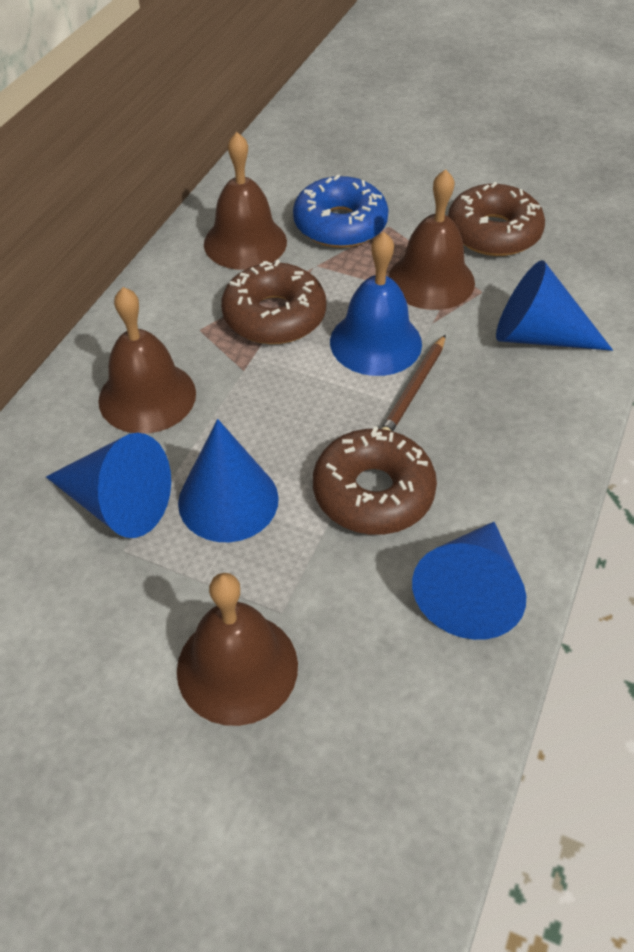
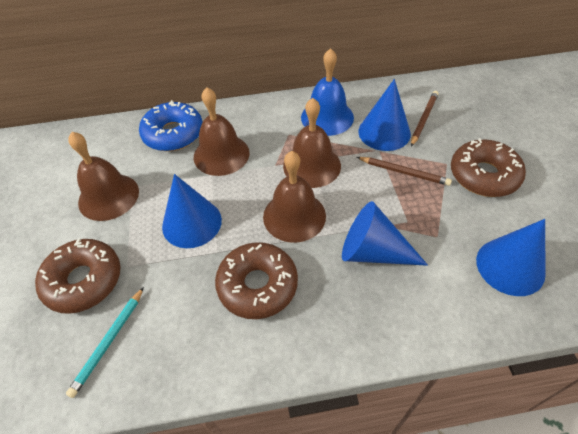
brown pencil: [381,334,446,431] = 1 -> [357,157,452,186] [411,91,439,147] = 2
turquoise pencil: none = 0 -> [66,287,144,398] = 1

